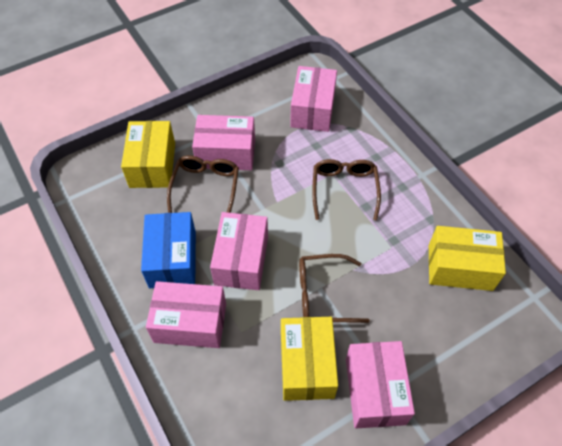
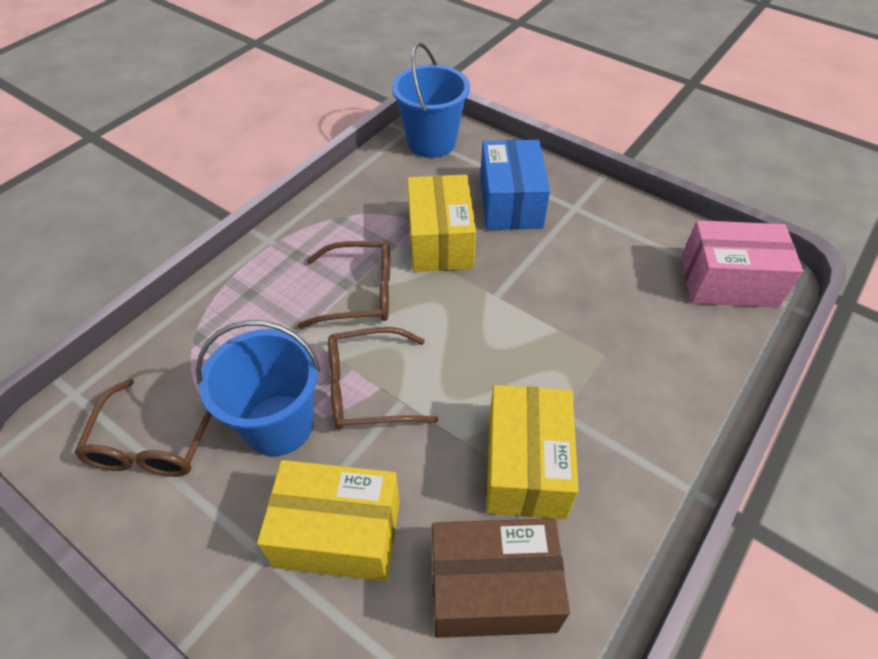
blue bucket: none = 0 -> [196,320,320,456] [392,42,470,158] = 2
brown box: none = 0 -> [432,518,570,638] = 1
pink box: [146,281,226,348] [192,115,255,170] [210,212,268,290] [290,66,337,132] [346,341,415,429] = 5 -> [681,220,803,307] = 1

